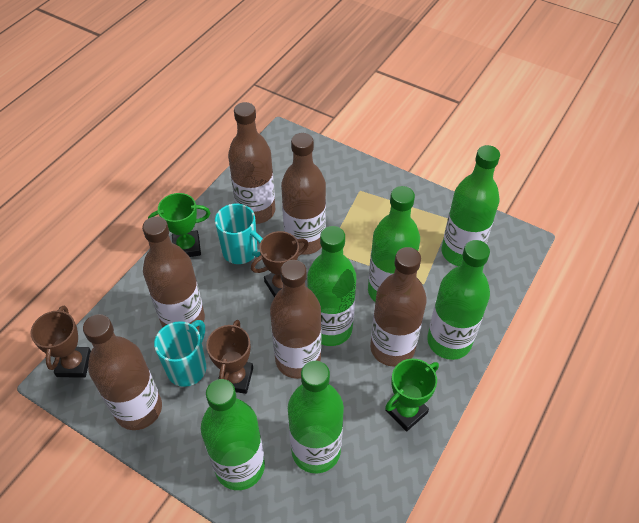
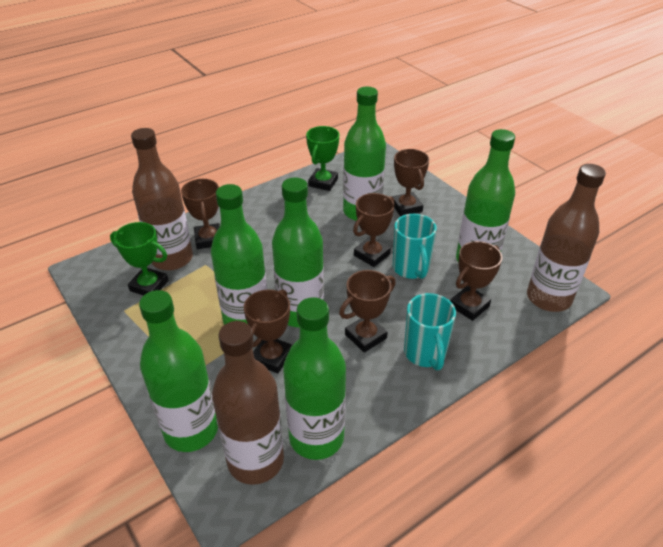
brown bottle: [83,314,162,430] [142,216,205,330] [228,102,275,224] [270,260,321,379] [281,133,326,255] [370,247,427,367] = 6 -> [131,128,193,270] [212,321,284,485] [527,164,606,312] = 3
brown trophy: [30,306,91,378] [206,320,253,394] [251,231,309,298] = 3 -> [181,179,220,249] [244,289,292,373] [339,270,396,353] [353,193,394,267] [392,149,429,216] [450,241,502,321] = 6

